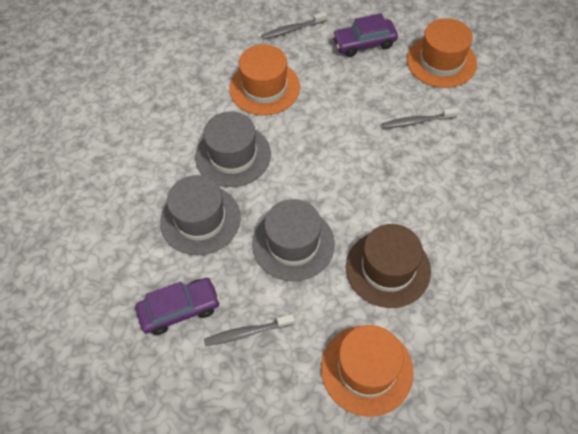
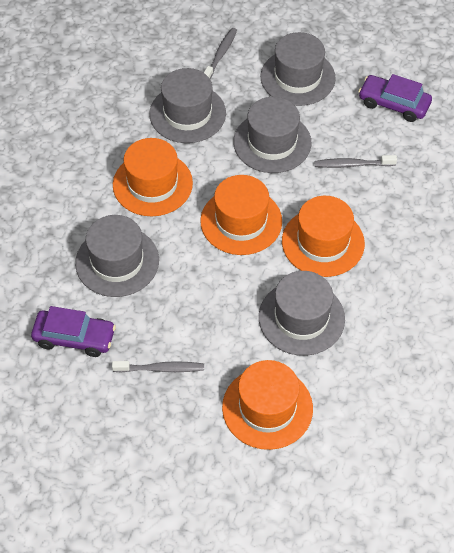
brown hat: [346,224,431,308] = 1 -> none = 0
grey hat: [160,175,241,255] [195,112,271,187] [252,199,335,281] = 3 -> [75,215,159,297] [149,68,226,143] [233,97,312,173] [259,271,345,356] [260,32,336,106] = 5
orange hat: [229,44,300,115] [321,325,414,417] [407,18,477,88] = 3 -> [113,138,193,216] [200,175,282,255] [222,360,313,450] [282,196,365,277] = 4

